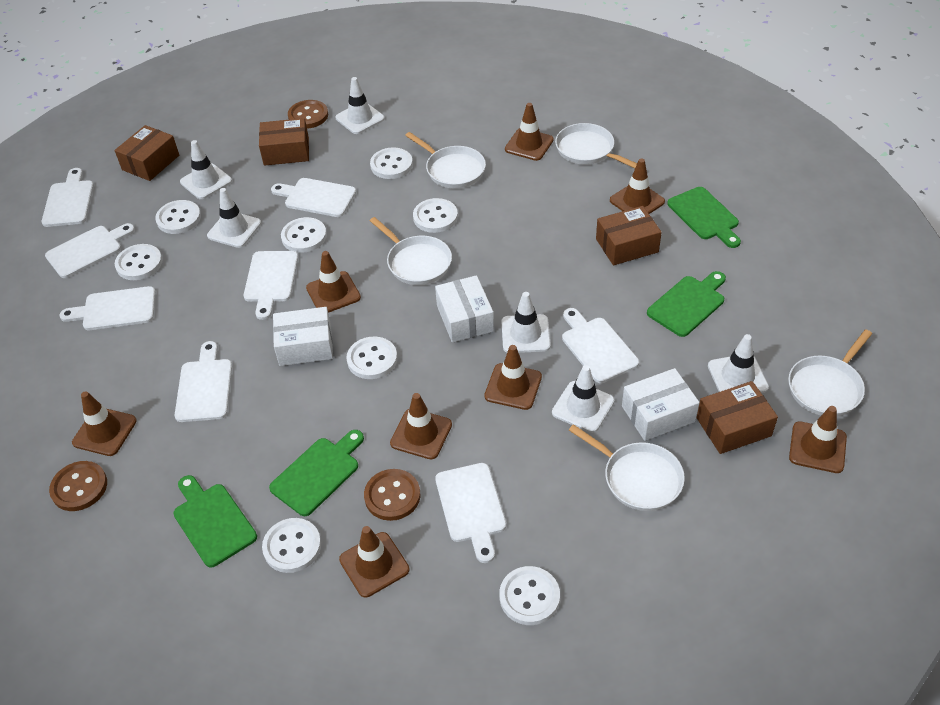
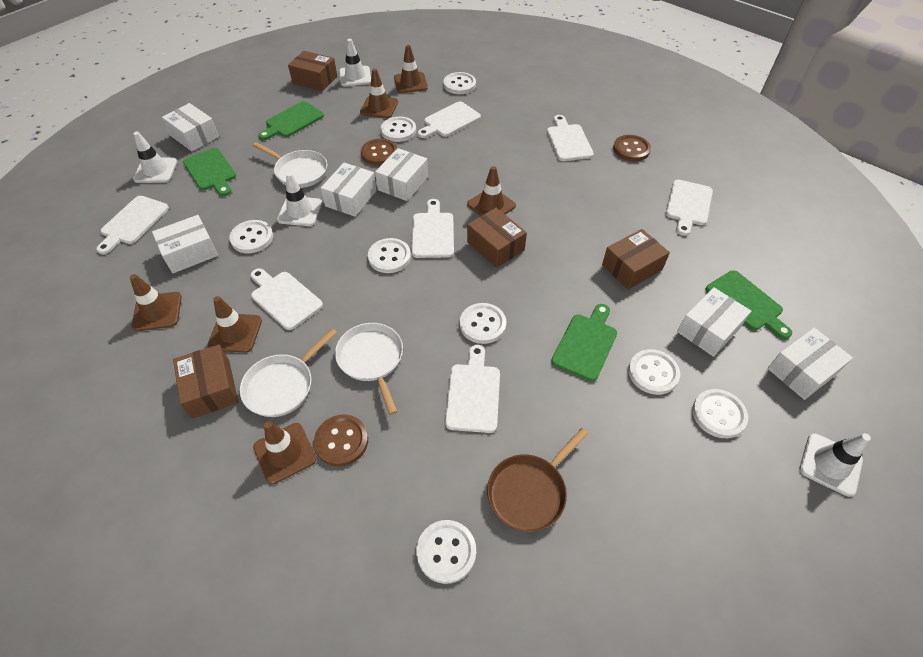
brown pan: none = 0 -> [487,428,588,532] = 1
brown traffic cone: [72,391,137,456] [306,251,361,313] [339,526,410,597] [390,393,452,460] [484,345,542,410] [505,103,554,161] [610,158,665,214] [789,406,847,473] = 8 -> [130,274,182,331] [207,296,262,353] [253,421,316,484] [360,69,398,118] [394,45,428,93] [467,166,516,216] = 6
white box: [273,307,333,366] [435,275,494,343] [622,368,700,441] = 3 -> [152,215,218,273] [162,103,219,151] [321,163,377,217] [375,148,428,201] [677,287,751,357] [768,328,853,400] = 6
white cutting board: [42,168,94,227] [45,223,135,278] [60,286,156,330] [175,341,232,422] [244,251,298,320] [271,178,356,217] [435,463,506,563] [562,308,639,383] = 8 -> [96,196,169,254] [251,268,323,330] [412,199,454,258] [418,101,481,138] [445,345,500,433] [547,115,594,161] [666,180,713,236] = 7
white pan: [370,217,452,285] [405,132,486,188] [555,123,637,168] [569,424,685,511] [788,329,872,416] = 5 -> [240,328,337,417] [253,142,327,188] [335,323,403,415] = 3
white traffic cone: [180,140,232,199] [207,188,261,248] [336,77,385,134] [501,292,551,353] [552,365,615,433] [708,334,769,393] = 6 -> [133,132,177,183] [277,173,322,226] [339,39,371,86] [800,433,871,497] = 4

